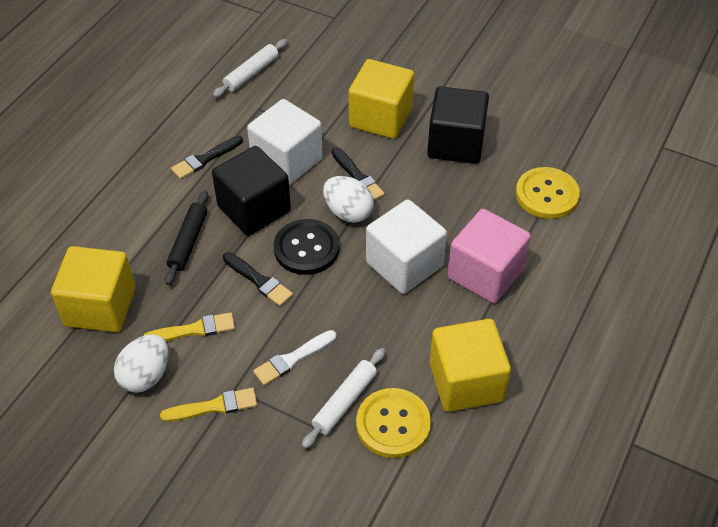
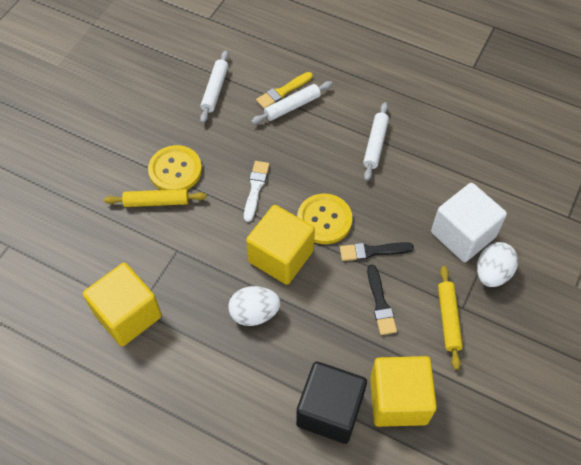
black brush: [171,136,243,179] [223,252,293,306] [331,147,385,201] = 3 -> [340,242,414,261] [367,265,397,335] = 2
black button: [274,219,339,275] = 1 -> none = 0
black cube: [212,146,291,236] [427,87,489,164] = 2 -> [296,361,367,444] = 1
black rolling pin: [165,190,209,285] = 1 -> none = 0
pink cube: [448,209,531,303] = 1 -> none = 0
white cube: [247,99,323,185] [366,199,447,294] = 2 -> [431,183,507,262] = 1
white rolling pin: [213,39,287,98] [302,348,385,449] = 2 -> [200,50,229,123] [251,81,333,124] [363,102,389,181] = 3
yellow brush: [143,312,235,341] [160,388,257,422] = 2 -> [256,72,313,109] = 1
yellow rolling pin: none = 0 -> [104,189,207,207] [438,266,463,370] = 2

